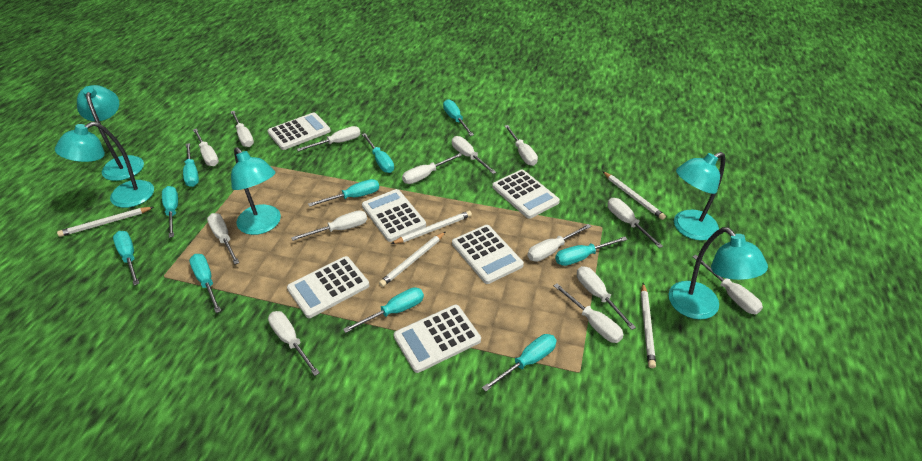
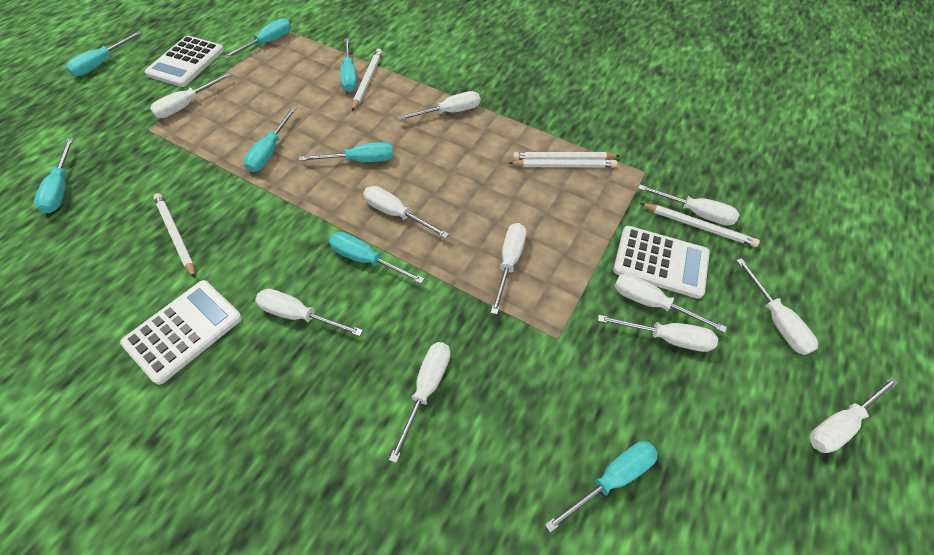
turquoise lamp: [55,122,154,208] [77,85,144,181] [231,147,281,235] [669,227,768,319] [674,152,725,241] = 5 -> none = 0
turquoise screwdriver: [113,231,139,286] [162,186,178,238] [183,143,199,187] [189,254,221,313] [308,179,379,207] [343,287,424,333] [362,133,394,173] [443,99,474,136] [482,334,557,392] [555,236,628,266] = 10 -> [34,138,73,213] [66,31,142,76] [223,18,291,59] [244,107,297,172] [299,142,394,162] [329,232,425,284] [340,38,357,92] [545,441,658,533] = 8
white calculator: [267,113,331,150] [287,256,369,318] [362,189,426,242] [394,305,481,373] [452,225,524,284] [492,170,560,219] = 6 -> [120,280,242,385] [145,35,224,87] [613,226,710,299] = 3
white screwdriver: [193,128,219,166] [207,213,239,264] [231,111,254,147] [268,311,320,376] [291,210,367,241] [297,126,361,151] [402,153,462,184] [452,136,496,174] [505,125,538,166] [527,224,591,262] [554,283,624,343] [577,266,636,330] [608,198,663,248] [692,255,763,314] = 14 -> [150,72,232,118] [255,289,363,336] [363,186,449,238] [389,342,451,463] [398,91,480,120] [491,223,526,315] [598,315,718,352] [614,274,727,333] [638,184,740,226] [736,258,818,355] [810,377,899,453] = 11

